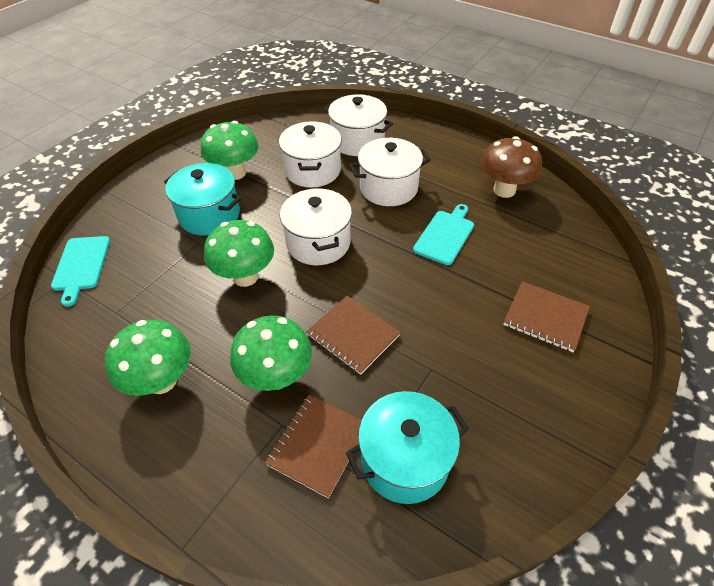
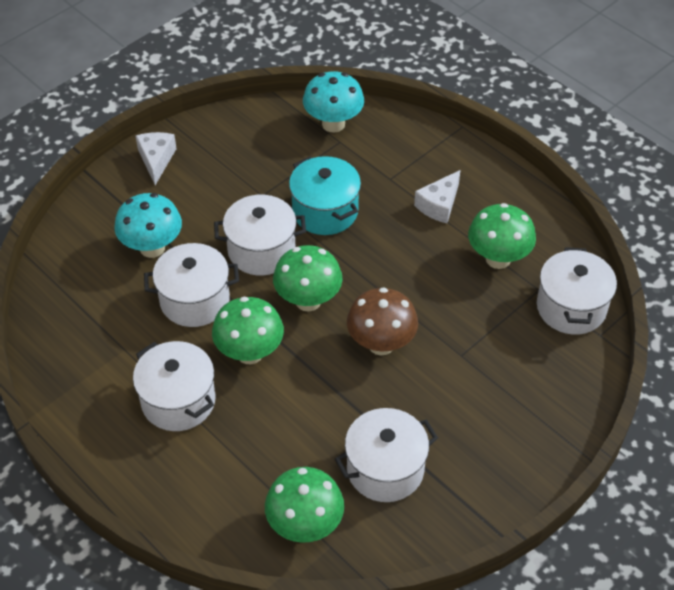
brown notebook: [265,395,361,498] [306,296,401,375] [503,281,590,352] = 3 -> none = 0
turquoise cutting board: [51,236,110,307] [413,204,474,265] = 2 -> none = 0
turquoise mushroom: none = 0 -> [114,193,182,258] [303,71,364,133] = 2
turquoise pot: [164,163,241,236] [346,391,469,504] = 2 -> [289,156,361,235] = 1
white cheese: none = 0 -> [136,132,176,185] [414,170,460,223] = 2
white pot: [279,121,342,188] [280,188,352,265] [324,94,393,156] [349,138,431,206] = 4 -> [133,341,215,431] [144,243,239,327] [214,195,306,275] [335,408,438,502] [537,247,617,335] = 5

